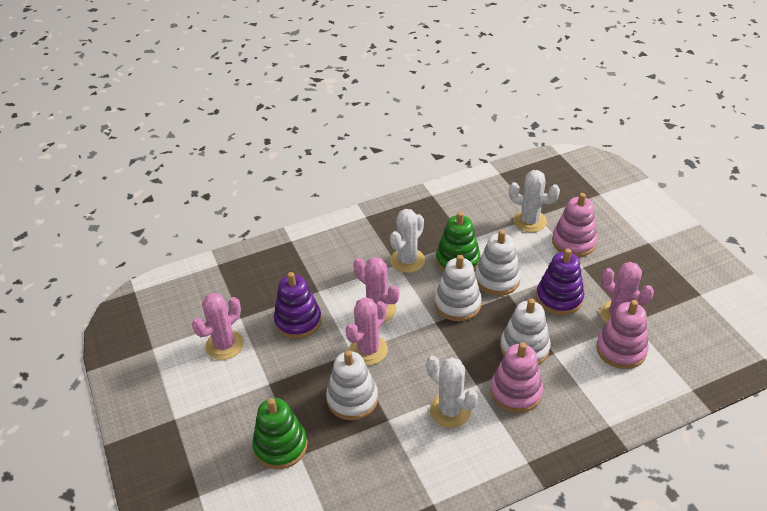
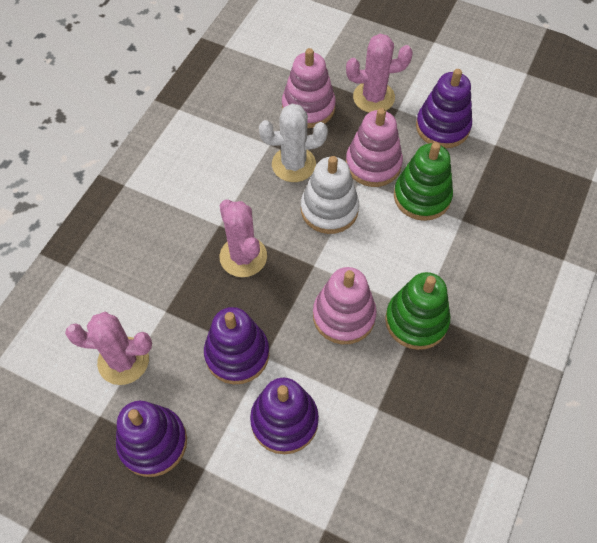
pink cactus: [192,293,244,360] [345,297,388,365] [353,257,399,323] [600,262,654,324] = 4 -> [65,312,152,385] [220,199,267,277] [346,34,413,113] = 3
purple stacking toy: [274,272,322,339] [536,248,584,315] = 2 -> [116,401,187,477] [204,307,269,384] [250,378,319,454] [416,69,472,148] = 4
white cactus: [390,209,425,273] [426,356,478,428] [509,170,560,232] = 3 -> [259,104,328,182] = 1
white stacking toy: [326,350,378,420] [435,255,482,321] [475,230,521,296] [500,298,551,365] = 4 -> [301,156,359,234] = 1

